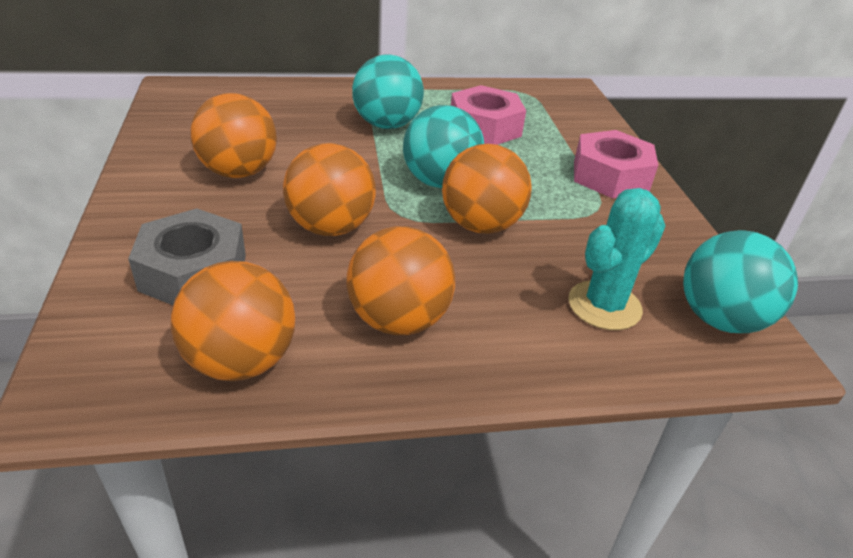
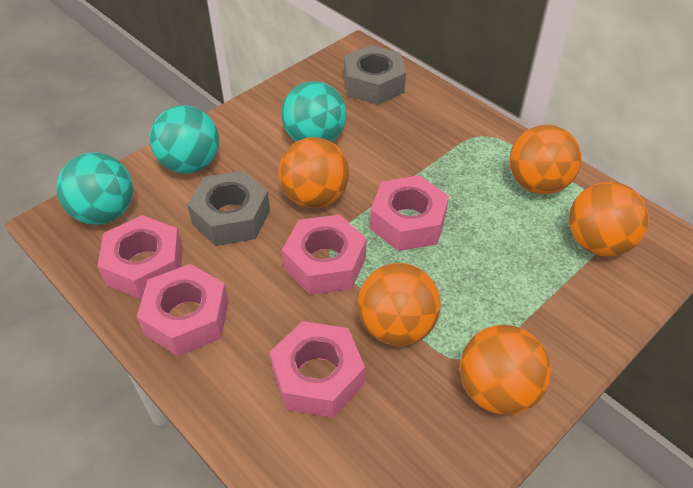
grey nut: [128,208,246,305] = 1 -> [187,171,270,246] [344,45,406,105] = 2
pink nut: [451,85,526,145] [574,130,658,198] = 2 -> [98,215,183,300] [137,264,229,356] [270,321,365,418] [282,215,367,295] [370,175,449,251] = 5
turquoise cactus: [568,188,665,330] = 1 -> none = 0

